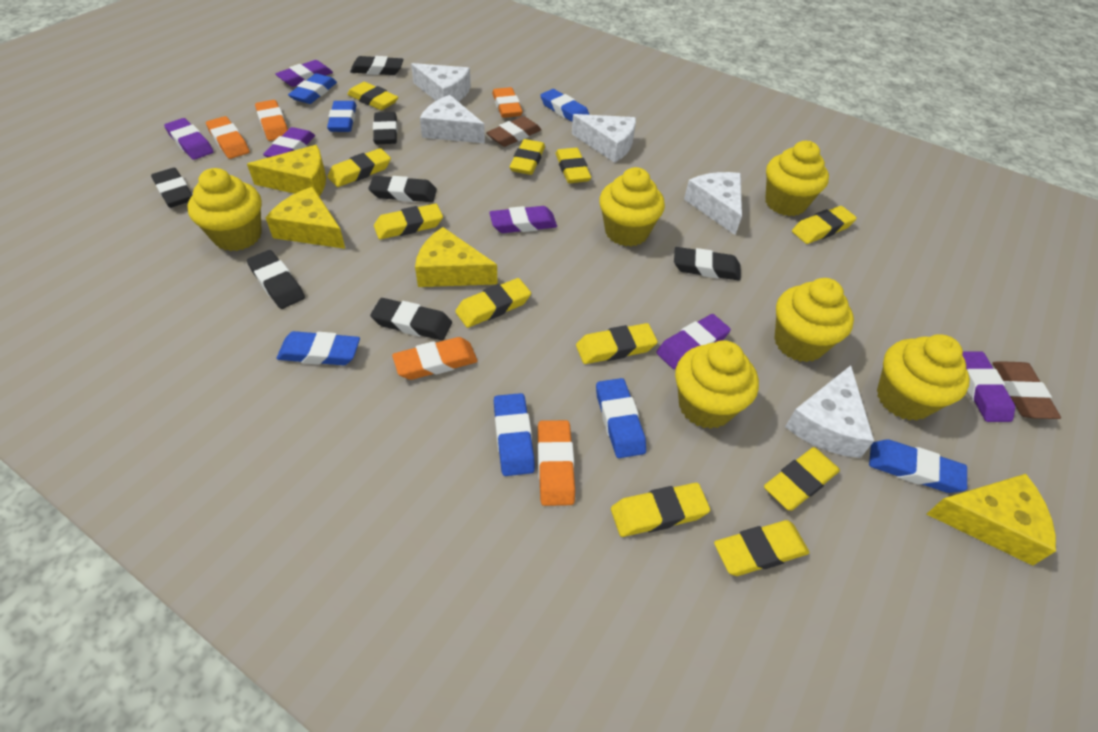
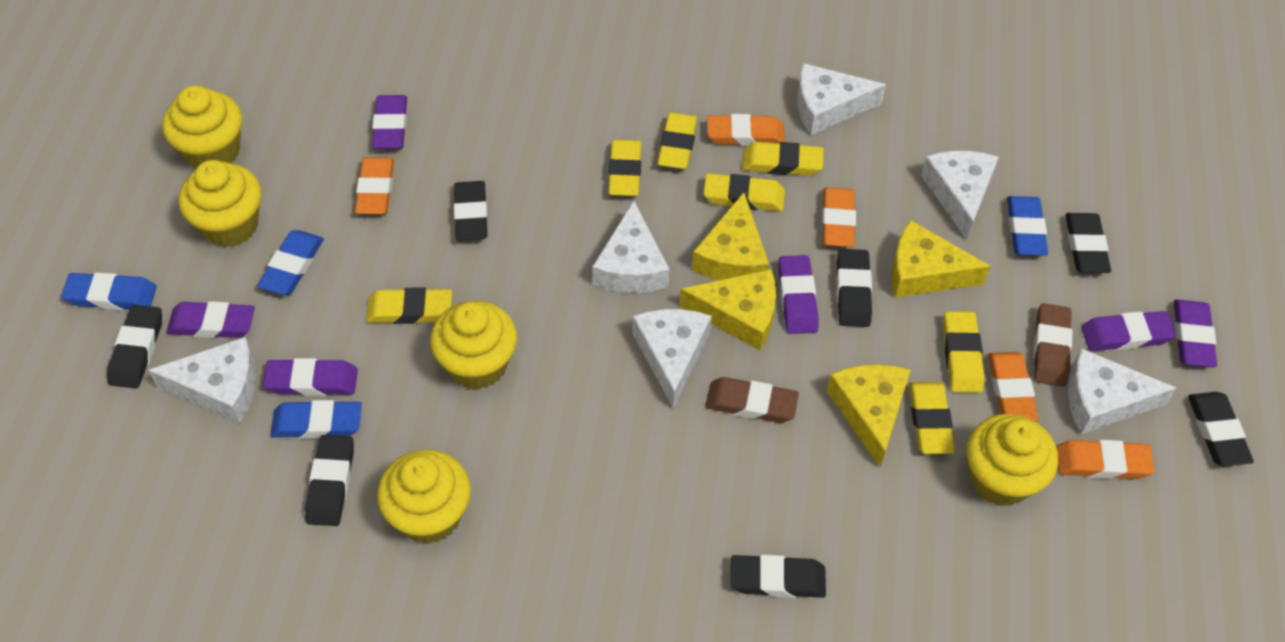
blue eraser: [277,331,360,365] [288,73,337,104] [327,101,356,132] [494,393,535,476] [540,89,589,122] [596,378,646,458] [869,440,967,493] = 7 -> [61,272,157,310] [257,230,324,295] [270,400,362,439] [1007,196,1048,256] = 4
white cheese: [411,63,471,102] [420,95,485,143] [572,114,636,163] [684,172,742,235] [785,365,874,458] = 5 -> [148,337,256,423] [592,201,670,293] [632,309,712,409] [797,63,886,135] [921,151,999,240] [1068,348,1176,434] = 6
yellow cupcake: [187,168,262,251] [599,167,665,246] [675,340,759,429] [765,141,829,216] [774,278,854,362] [877,334,970,421] = 6 -> [163,85,242,168] [179,160,261,247] [377,449,471,544] [430,301,517,390] [967,414,1058,506] = 5
yellow eraser: [328,148,391,187] [347,82,398,110] [374,203,443,239] [455,278,531,328] [509,139,545,175] [555,148,591,183] [576,323,658,364] [611,483,710,537] [714,520,809,576] [764,447,840,511] [792,206,857,244] = 11 -> [366,288,452,324] [608,139,641,196] [657,112,698,169] [703,173,785,211] [742,142,824,176] [909,382,955,454] [943,311,985,393] = 7

